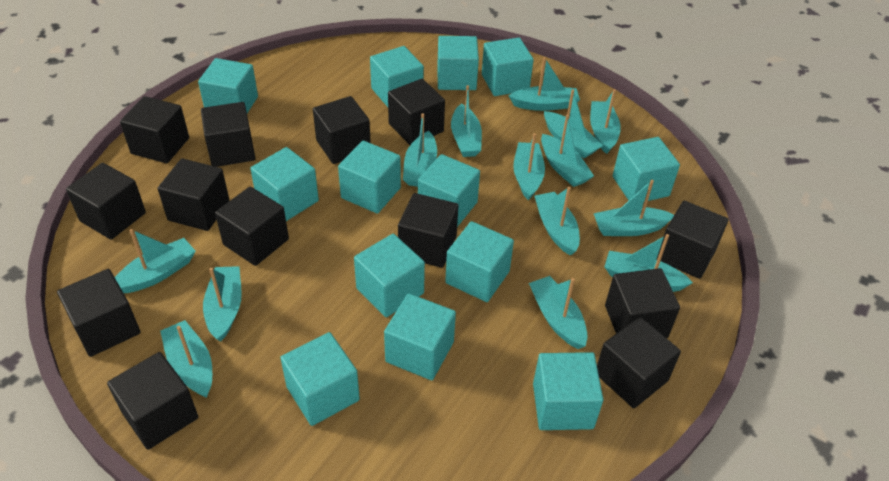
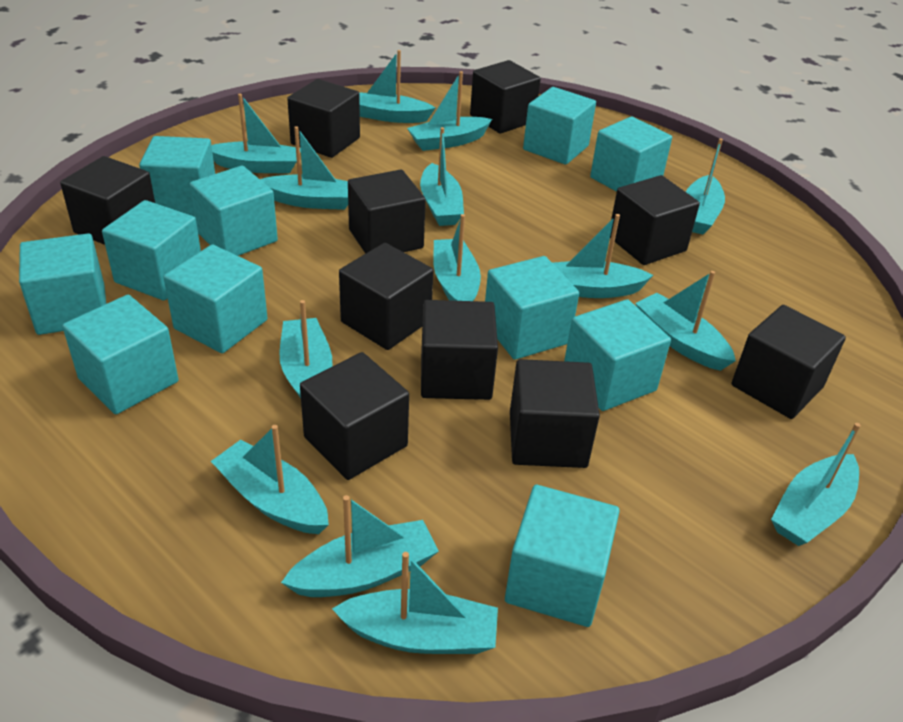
black cube: [57,269,141,357] [66,163,146,240] [107,352,198,450] [120,96,189,163] [157,158,230,231] [201,102,255,167] [215,187,289,266] [313,96,371,164] [388,79,445,145] [398,193,458,268] [597,317,681,408] [605,268,680,338] [657,201,728,279] = 13 -> [60,156,155,245] [287,79,360,158] [300,352,409,480] [339,243,434,350] [348,170,426,254] [421,300,498,400] [470,60,541,134] [510,359,600,468] [610,175,700,265] [731,305,846,419] = 10
turquoise cube: [198,58,258,113] [250,147,319,221] [280,332,360,426] [338,141,401,214] [354,234,425,317] [370,46,424,107] [384,293,456,380] [418,154,480,227] [437,36,479,90] [445,221,514,302] [482,38,534,96] [533,352,603,430] [612,137,680,201] = 13 -> [19,233,106,335] [62,295,179,414] [102,200,201,300] [139,136,215,217] [163,245,268,353] [189,166,278,256] [485,256,579,360] [505,485,620,627] [523,87,596,165] [564,299,671,411] [590,116,672,192] = 11

